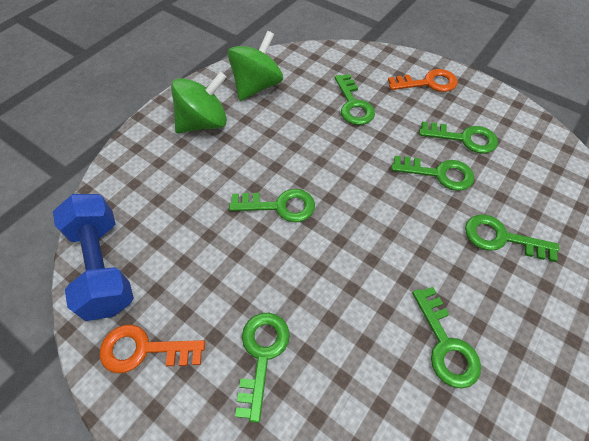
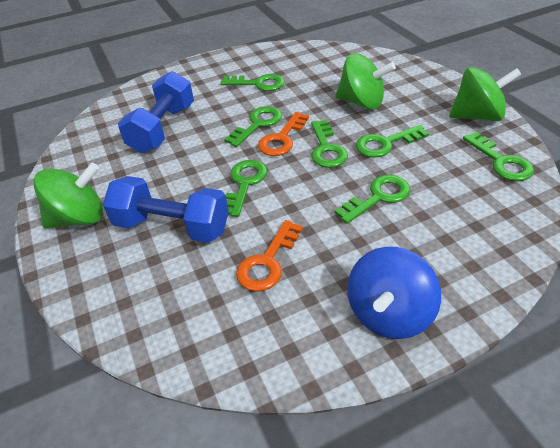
blue dumbbell: [53,194,134,321] = 1 -> [103,176,229,243] [118,71,194,153] = 2
blue spinning top: none = 0 -> [347,247,441,339] = 1
green spinning top: [171,72,227,133] [228,31,283,101] = 2 -> [33,163,103,228] [335,53,396,110] [449,67,521,121] = 3

